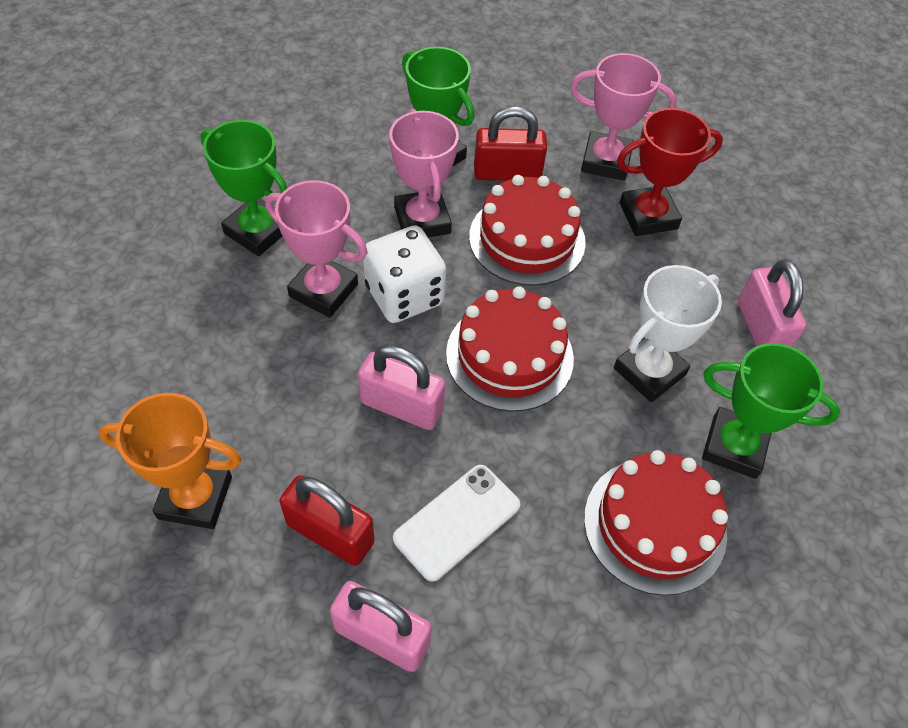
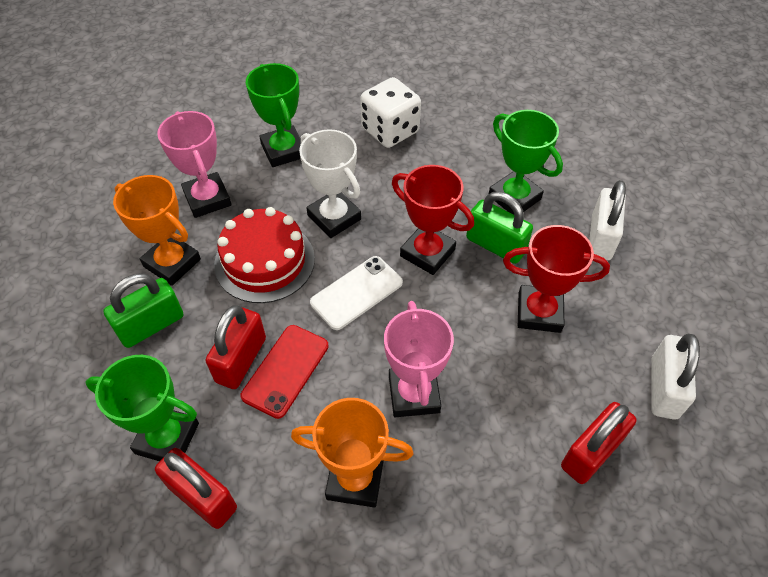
green padlock: none = 0 -> [103,273,183,348] [466,192,533,264] = 2
orange trophy: [98,393,242,529] = 1 -> [113,175,201,286] [291,398,414,508] = 2
pink padlock: [330,581,431,672] [358,345,445,430] [738,259,806,347] = 3 -> none = 0
pink trophy: [265,180,367,318] [389,109,459,238] [570,53,677,181] = 3 -> [157,111,231,218] [384,301,454,417] = 2
red cake: [446,286,574,412] [469,175,586,286] [584,450,728,596] = 3 -> [214,207,315,303] = 1
red padlock: [279,475,375,566] [474,106,547,181] = 2 -> [155,448,237,529] [206,305,266,389] [561,402,637,484] = 3
red phone: none = 0 -> [241,325,329,419] = 1
red trophy: [617,108,723,236] = 1 -> [392,165,474,275] [503,225,610,333] = 2
white padlock: none = 0 -> [589,180,626,260] [651,334,700,420] = 2

